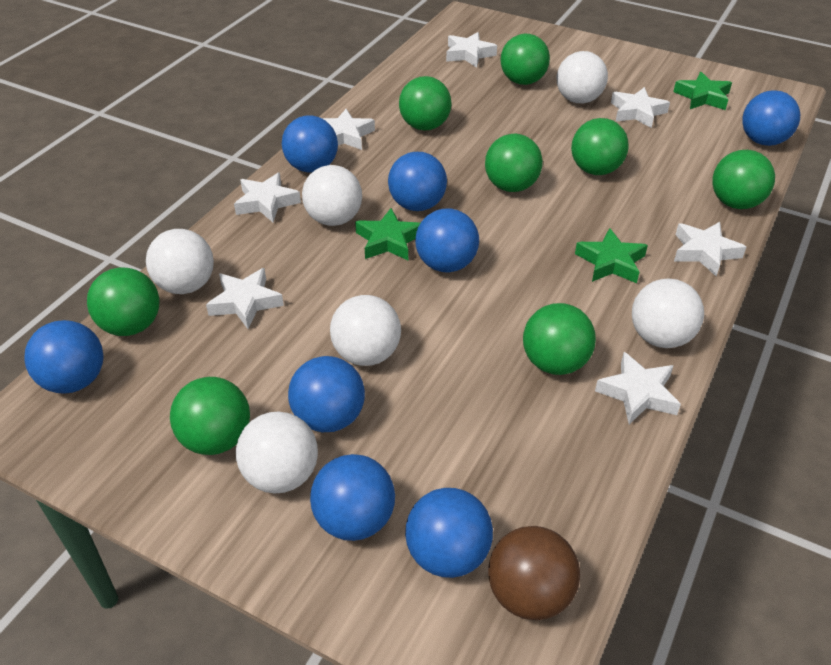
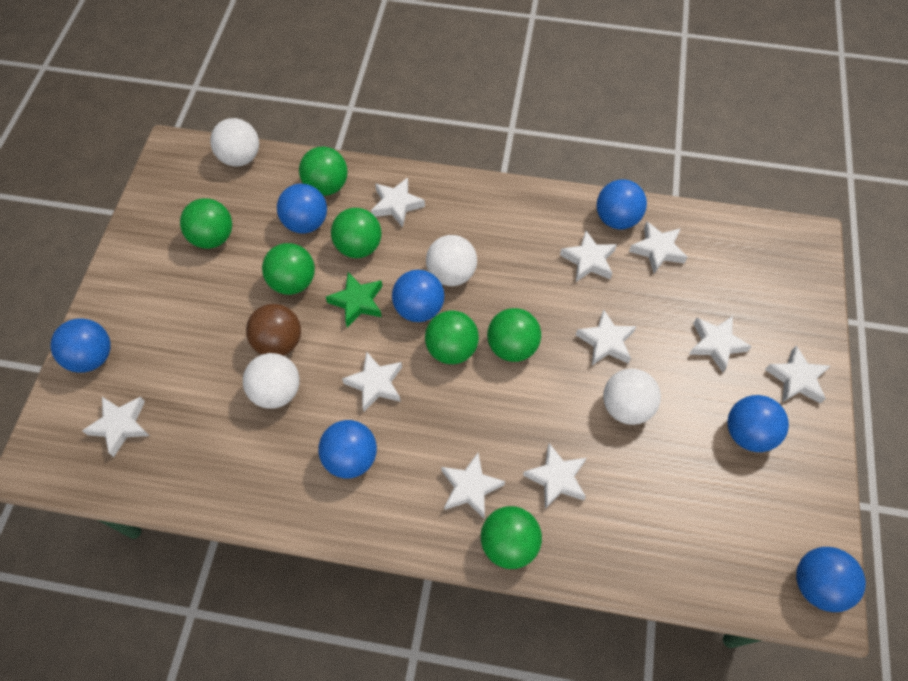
blue ball: [24,320,104,394] [282,115,338,172] [288,356,365,432] [310,454,395,541] [388,152,447,211] [405,488,493,578] [415,209,479,272] [742,90,800,146] = 8 -> [50,318,111,373] [277,184,327,233] [318,420,377,478] [392,270,444,322] [596,179,647,229] [727,395,789,452] [796,547,866,612] = 7
green ball: [87,267,159,336] [170,377,250,455] [399,76,452,131] [485,134,543,192] [500,34,550,85] [523,303,596,375] [571,118,629,175] [712,150,775,209] = 8 -> [180,198,232,249] [262,243,315,295] [299,147,348,196] [331,208,382,258] [425,310,479,364] [481,506,542,569] [487,308,541,362] = 7
green star: [355,208,420,260] [575,228,648,283] [673,72,732,110] = 3 -> [326,272,382,327] = 1
white ball: [146,229,214,294] [236,412,318,494] [302,165,362,226] [330,295,401,366] [557,51,608,103] [632,279,704,348] = 6 -> [210,118,259,167] [243,353,299,409] [426,235,477,286] [603,368,661,425] = 4
white star: [206,268,284,329] [234,173,301,222] [322,109,375,150] [446,32,497,68] [595,352,681,425] [611,87,670,128] [674,222,746,276] = 7 -> [82,397,150,457] [342,351,402,412] [371,177,425,228] [441,453,505,519] [523,443,586,509] [560,230,617,282] [576,309,636,365] [629,221,688,273] [689,316,752,372] [765,346,830,404] = 10

